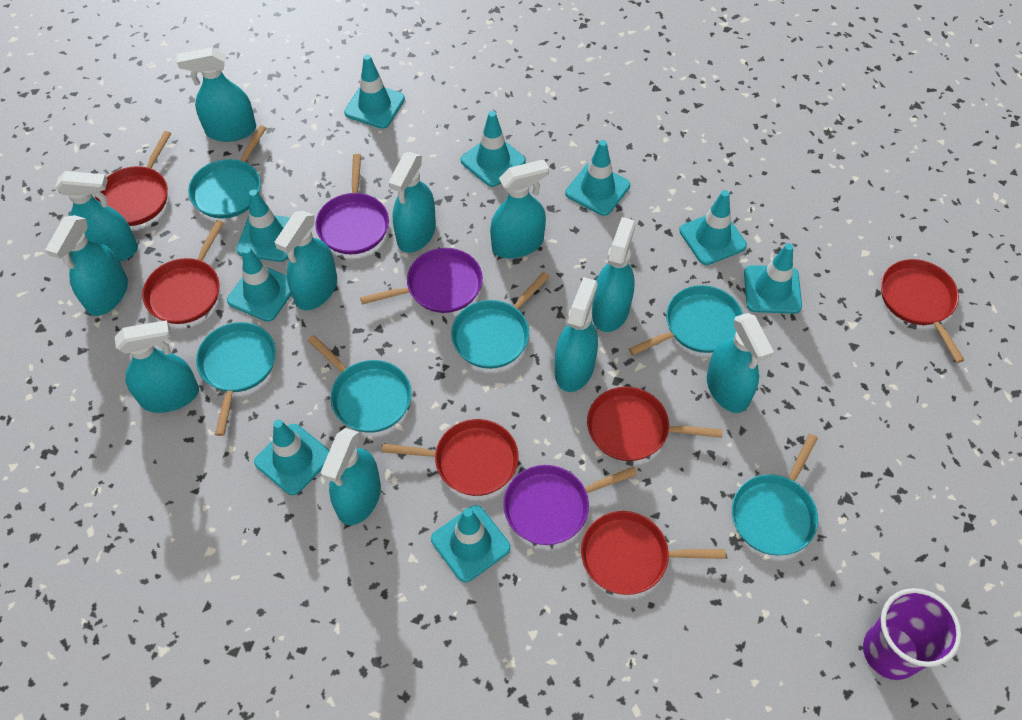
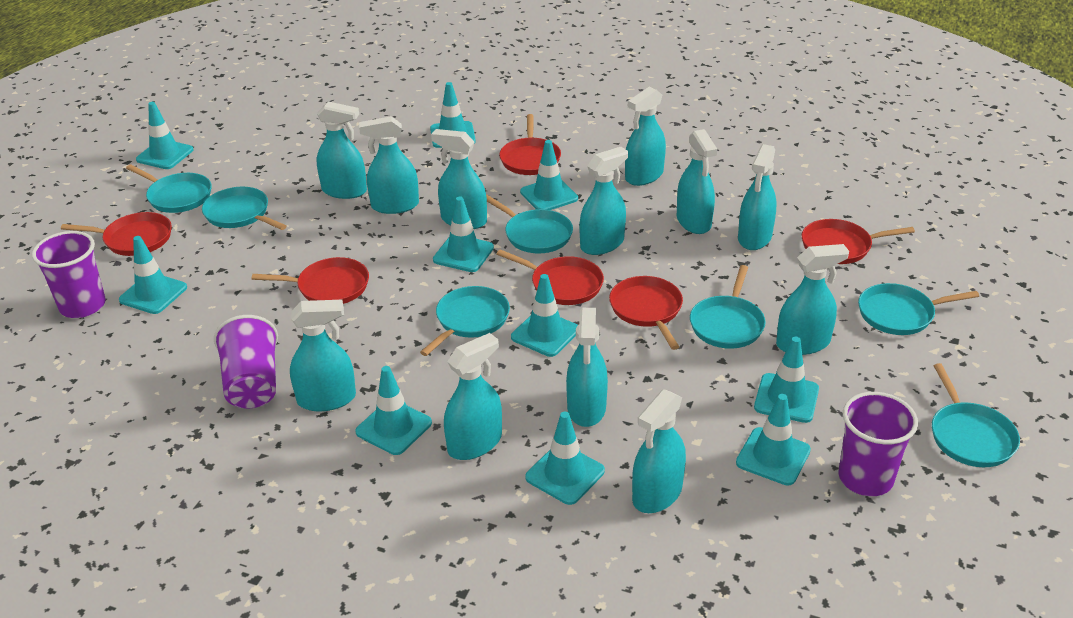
purple cup: [863,588,961,680] = 1 -> [32,231,106,318] [214,315,278,408] [838,392,918,496] = 3
purple pan: [316,154,389,254] [360,248,483,313] [503,465,637,545] = 3 -> none = 0
turquoise pan: [188,125,267,218] [196,322,276,436] [307,335,412,433] [451,272,550,369] [629,285,743,355] [732,434,818,555] = 6 -> [126,164,212,213] [202,187,287,230] [420,286,510,356] [486,195,573,253] [690,265,766,349] [858,283,979,335] [932,363,1020,467] = 7
turquoise spray bottle: [45,215,128,316] [55,171,138,261] [115,320,199,413] [177,47,256,142] [275,211,337,310] [321,428,381,525] [389,152,436,253] [490,159,549,258] [555,277,598,392] [592,217,636,332] [707,313,774,413] = 11 -> [290,300,356,411] [316,102,367,199] [359,116,419,214] [431,129,487,229] [444,333,502,460] [566,308,608,427] [579,147,628,255] [625,87,666,186] [632,389,686,513] [677,129,717,234] [738,144,777,250] [776,244,849,355] = 12
turquoise traffic cone: [227,247,292,322] [236,190,290,262] [254,420,330,495] [344,54,405,129] [431,505,511,582] [461,111,526,187] [565,140,630,216] [680,190,747,265] [744,243,802,314] = 9 -> [119,236,187,314] [136,102,194,169] [355,366,432,455] [430,82,476,148] [433,196,494,272] [511,274,578,357] [520,140,578,210] [525,412,605,505] [736,394,811,485] [754,337,819,423] = 10

